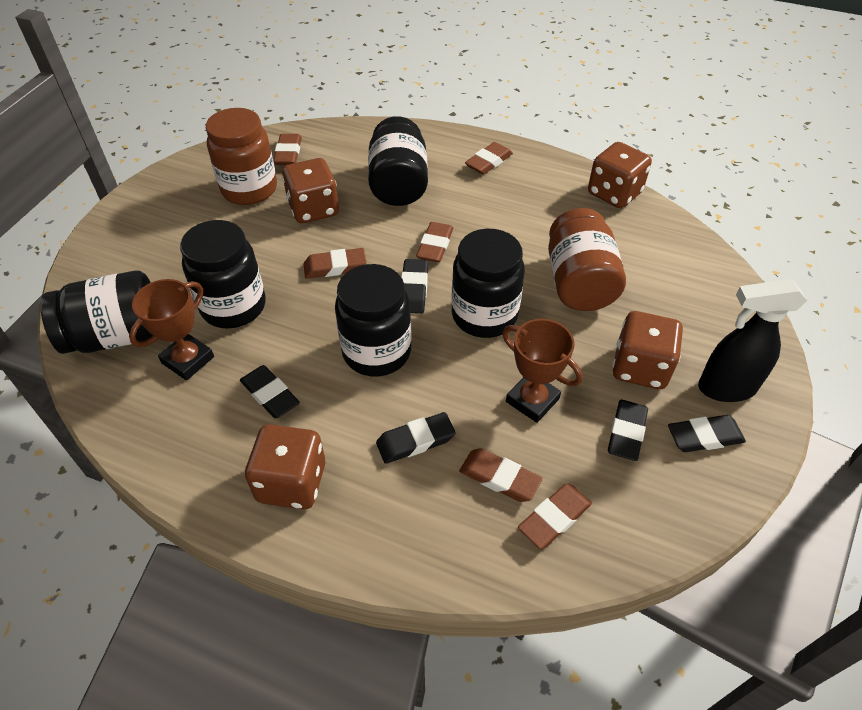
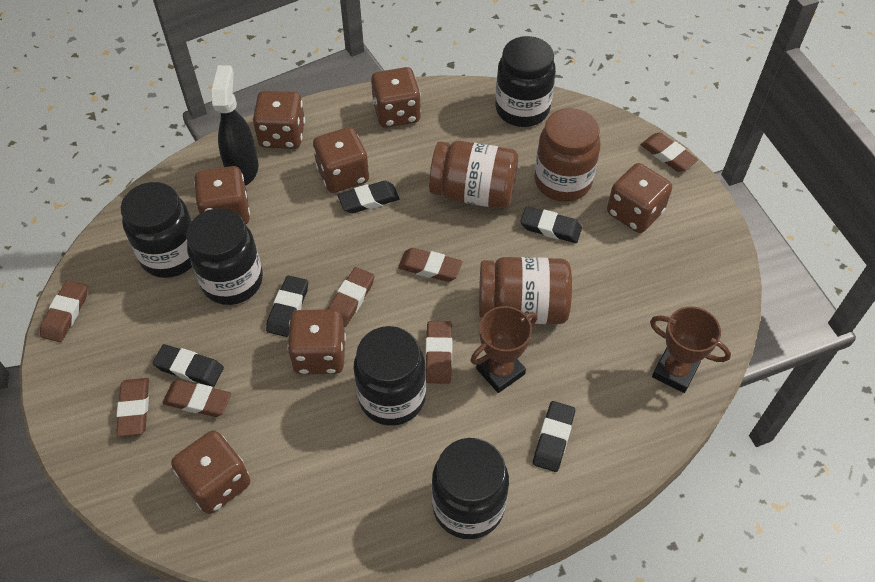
brown dice: [245,424,325,509] [282,158,339,223] [588,142,652,208] [612,311,683,389] = 4 -> [171,430,250,514] [194,166,250,224] [253,91,305,149] [287,309,346,375] [313,127,369,193] [371,67,421,128] [607,163,672,233] = 7
brown eraser: [273,134,302,165] [303,248,367,279] [416,222,453,262] [459,448,542,502] [465,142,513,175] [518,484,592,549] = 6 -> [40,280,87,342] [116,378,149,436] [162,380,231,417] [328,267,375,327] [398,248,462,282] [425,321,452,384] [640,133,698,172] = 7
brown jar: [206,108,277,205] [548,208,626,311] = 2 -> [429,141,518,209] [479,257,572,324] [535,108,601,202] = 3

